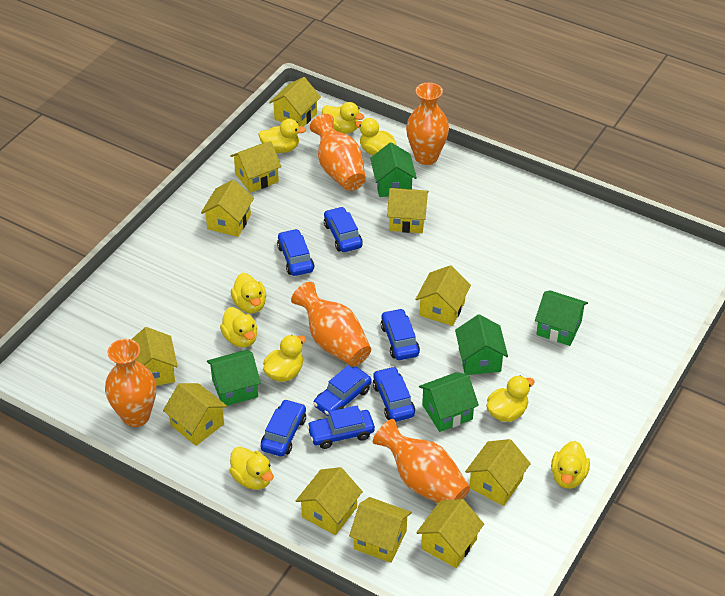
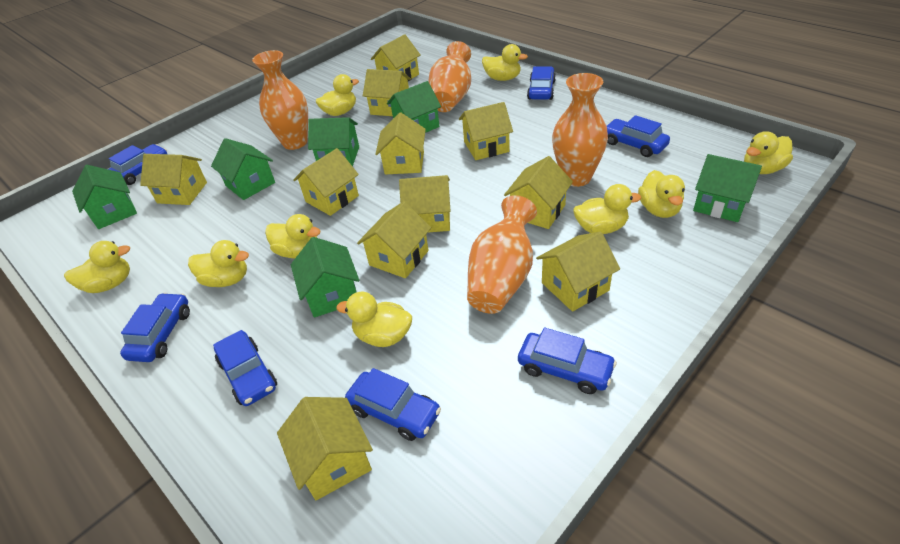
green house: [207,350,261,406] [370,142,417,197] [419,372,479,432] [455,314,508,375] [535,290,588,346] = 5 -> [72,165,137,229] [211,138,275,200] [291,237,359,317] [308,117,359,166] [387,81,441,133] [693,154,762,222] = 6
orange vase: [105,339,156,427] [291,282,371,366] [310,114,366,191] [373,419,470,503] [406,82,449,165] = 5 -> [252,50,308,150] [428,41,471,112] [467,195,537,314] [552,73,608,187] = 4

